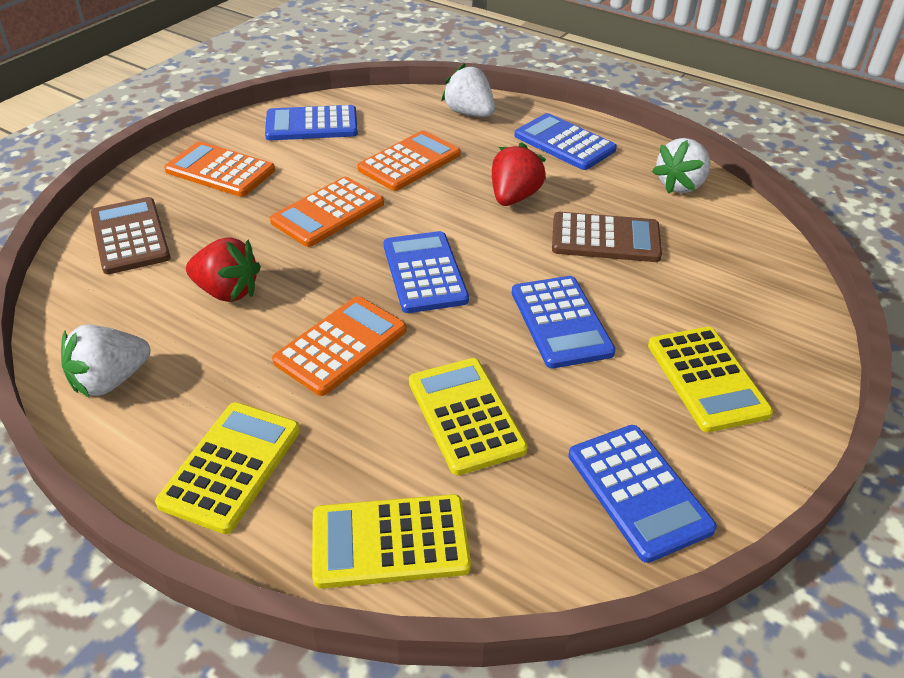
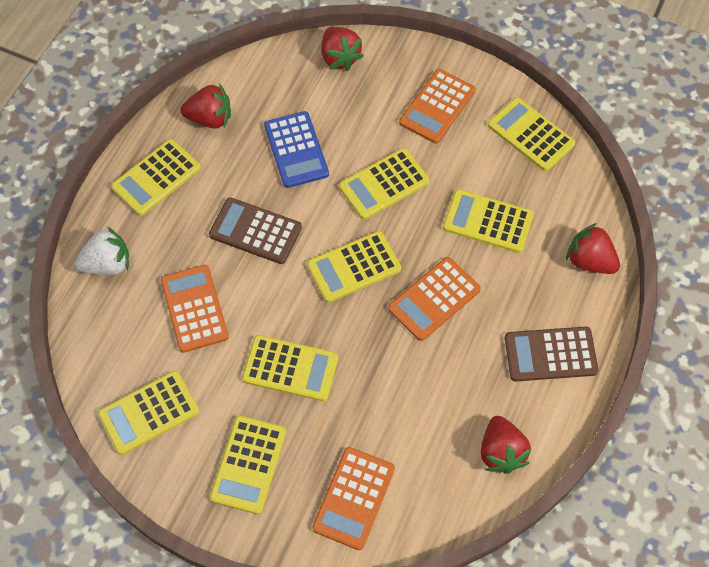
blue calculator: [265,105,358,140] [384,231,469,313] [512,276,616,369] [515,113,617,170] [568,425,717,563] = 5 -> [264,111,329,188] = 1
red strawberry: [186,237,261,302] [492,142,546,206] = 2 -> [180,83,231,129] [321,27,364,71] [481,416,532,474] [566,223,620,274] = 4
white strawberry: [61,325,150,398] [441,63,495,117] [652,138,711,194] = 3 -> [75,227,129,275] = 1
yellow calculator: [155,402,300,534] [312,494,471,589] [409,358,528,475] [648,327,773,433] = 4 -> [98,371,199,455] [111,139,201,216] [210,415,286,514] [242,335,338,401] [307,231,401,303] [339,148,429,220] [443,189,534,253] [488,97,575,171] = 8

